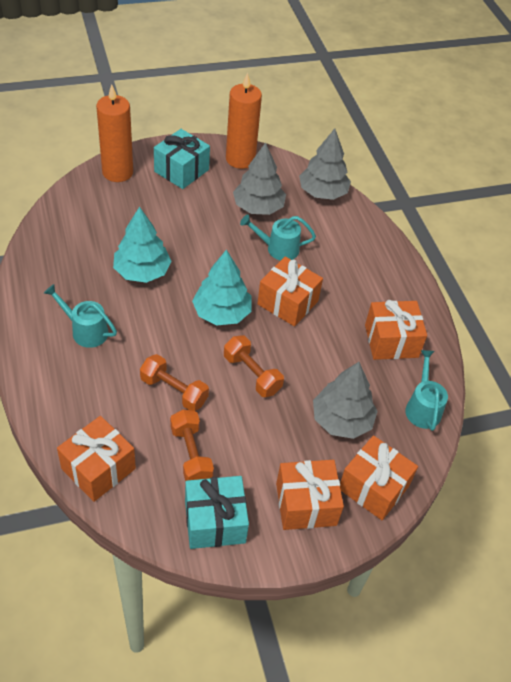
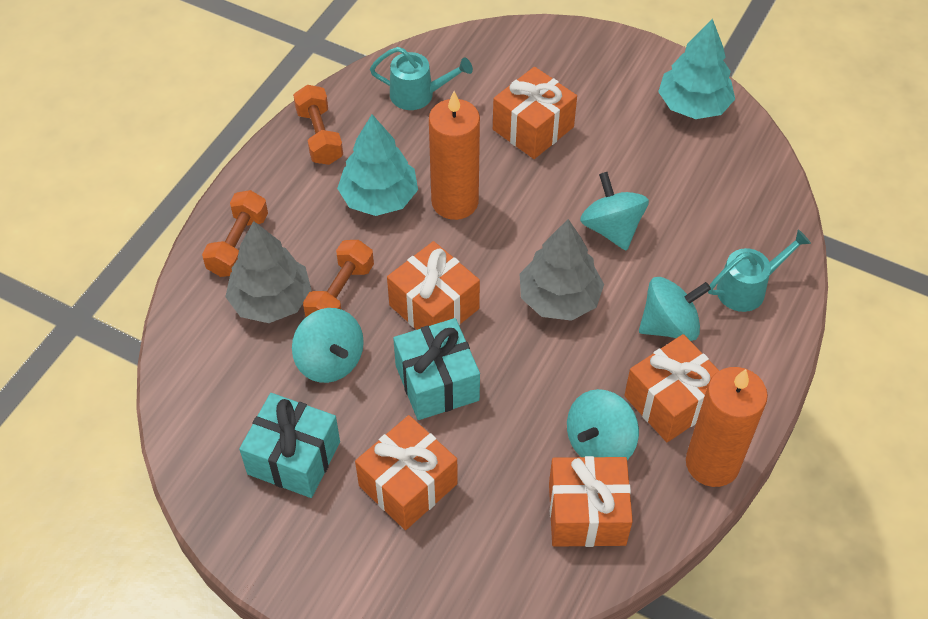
grey tree: [233,142,286,215] [299,129,351,200] [313,362,377,439] = 3 -> [225,221,311,323] [520,219,604,321] = 2
turquoise spinning top: none = 0 -> [292,308,364,383] [567,389,639,460] [580,172,649,251] [639,277,711,341] = 4
turquoise watering can: [44,284,117,348] [240,215,316,261] [405,350,448,431] = 3 -> [370,47,473,110] [708,230,811,312] = 2

